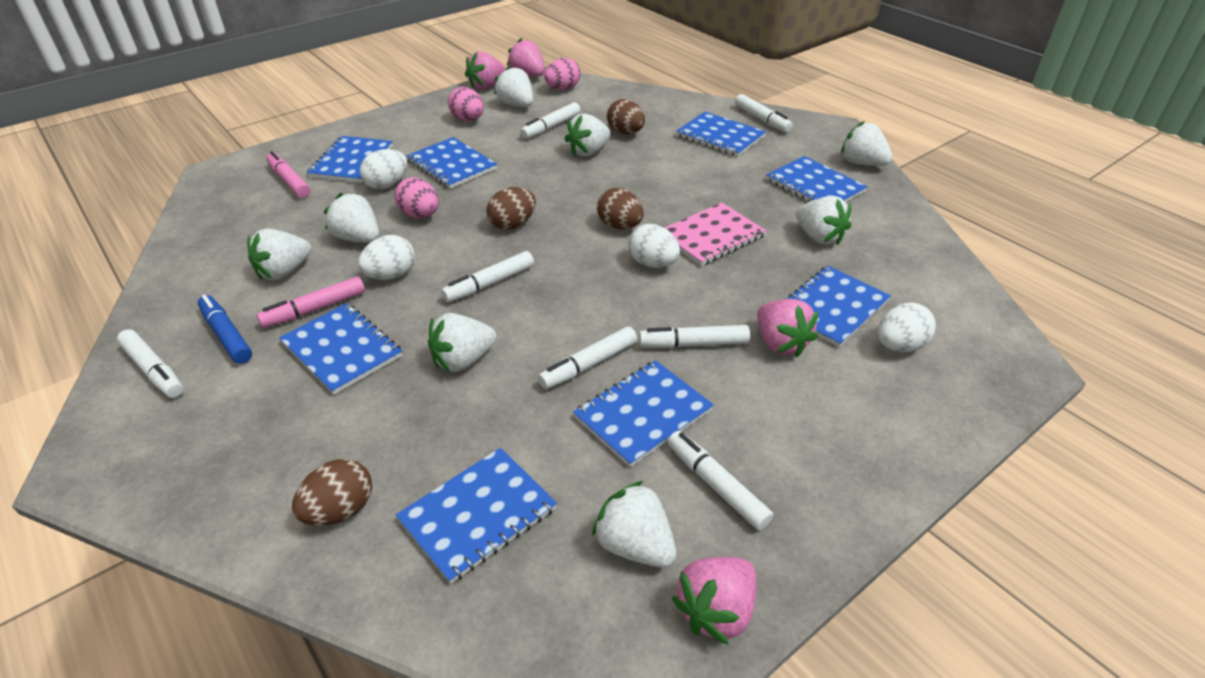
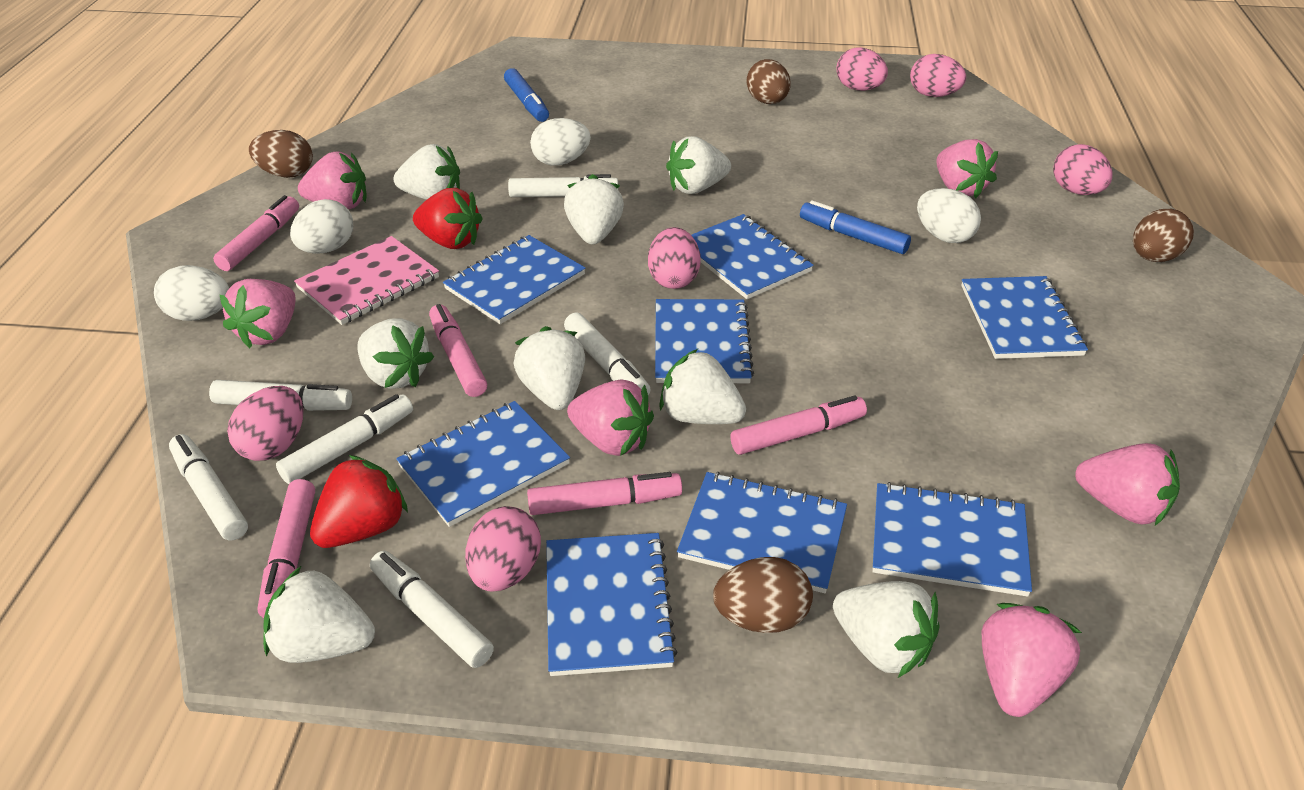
blue marker: [198,295,252,364] = 1 -> [504,68,549,122] [800,200,911,254] = 2
pink egg: [395,177,439,218] [448,87,484,121] [544,58,581,90] = 3 -> [227,386,303,461] [465,506,541,592] [648,227,701,289] [836,47,888,91] [910,54,966,97] [1053,144,1112,195] = 6
pink marker: [257,276,365,328] [266,151,311,198] = 2 -> [213,195,299,271] [257,479,315,618] [429,304,487,397] [527,472,682,515] [730,395,867,455] = 5
pink strawberry: [465,51,505,90] [507,38,545,77] [672,557,757,645] [757,299,819,357] = 4 -> [220,279,296,348] [298,151,366,209] [567,379,654,456] [936,139,998,198] [982,603,1082,717] [1075,443,1180,526] = 6
red strawberry: none = 0 -> [310,455,408,548] [413,188,483,249] = 2
white marker: [117,329,184,398] [441,251,534,302] [520,102,580,139] [538,326,637,389] [639,325,750,348] [668,431,773,530] [735,94,793,133] = 7 -> [169,434,248,541] [209,380,352,411] [276,394,413,484] [370,551,494,668] [508,174,618,197] [564,312,651,395] = 6

